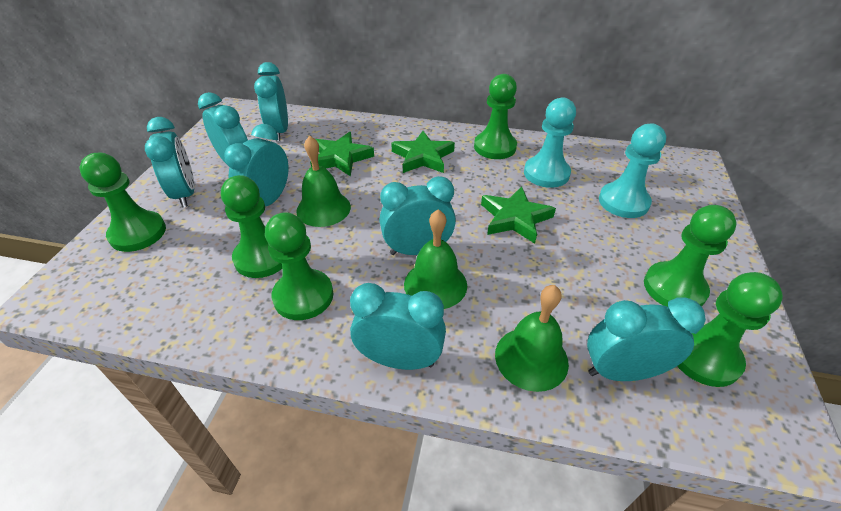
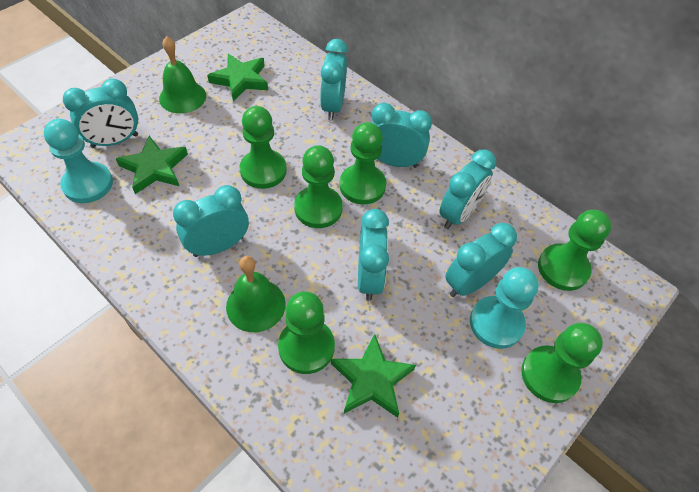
green bell: [296,136,351,227] [404,209,467,309] [495,285,569,392] = 3 -> [159,36,206,114] [226,256,286,332] = 2

